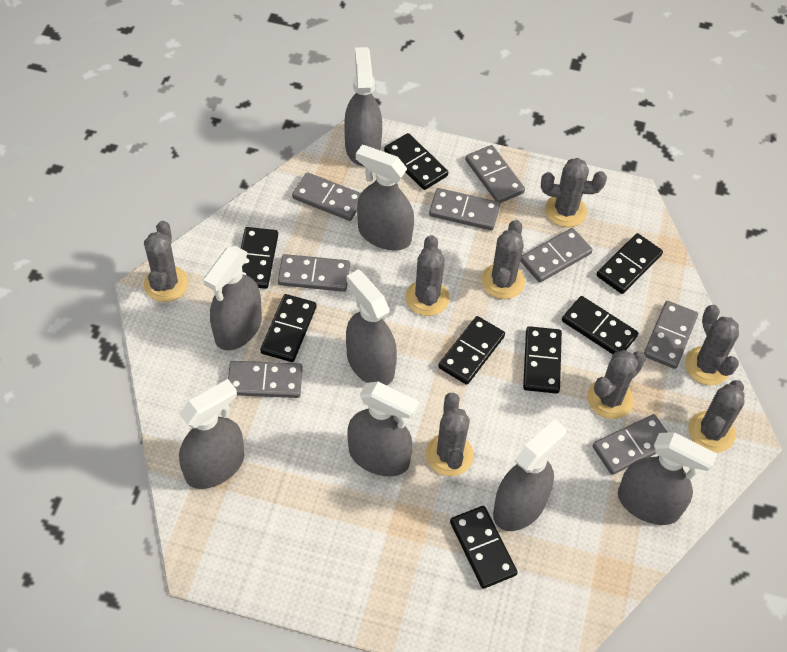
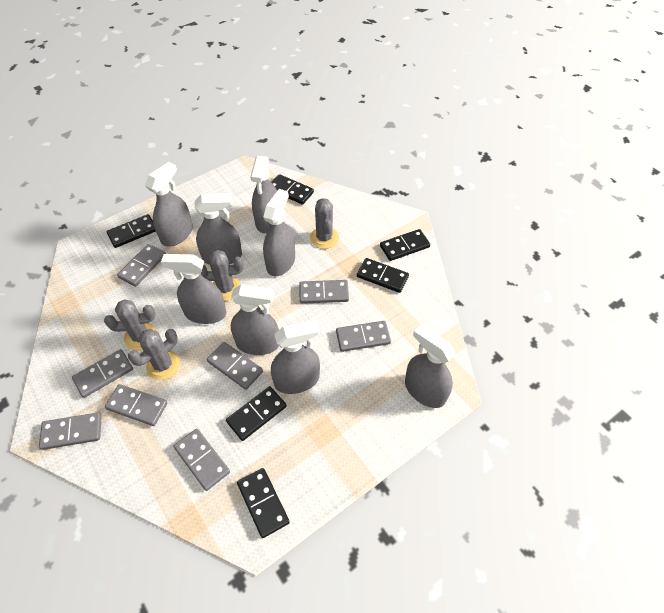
black domino: [241,227,278,289] [260,294,316,362] [384,133,448,190] [438,316,505,385] [450,506,518,589] [523,326,562,394] [562,296,638,354] [597,233,663,294] = 8 -> [106,214,156,248] [226,386,287,441] [237,468,290,538] [271,174,314,205] [357,258,409,293] [380,229,430,261] = 6
grey cactus: [144,221,189,302] [405,235,450,316] [426,393,474,476] [481,220,525,299] [541,158,607,227] [587,350,646,419] [685,305,739,385] [688,380,745,453] = 8 -> [104,299,157,351] [128,329,180,380] [201,250,244,301] [310,198,339,249] = 4

